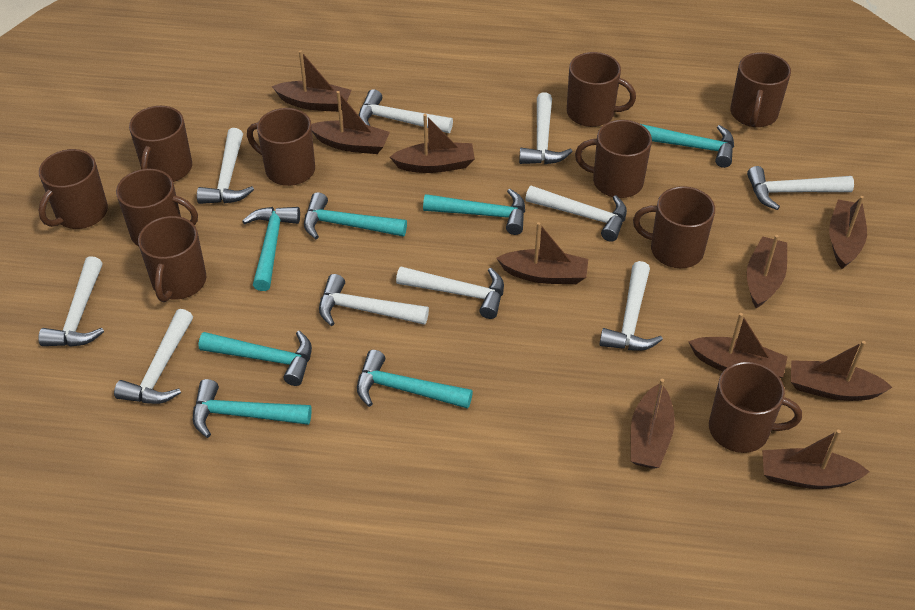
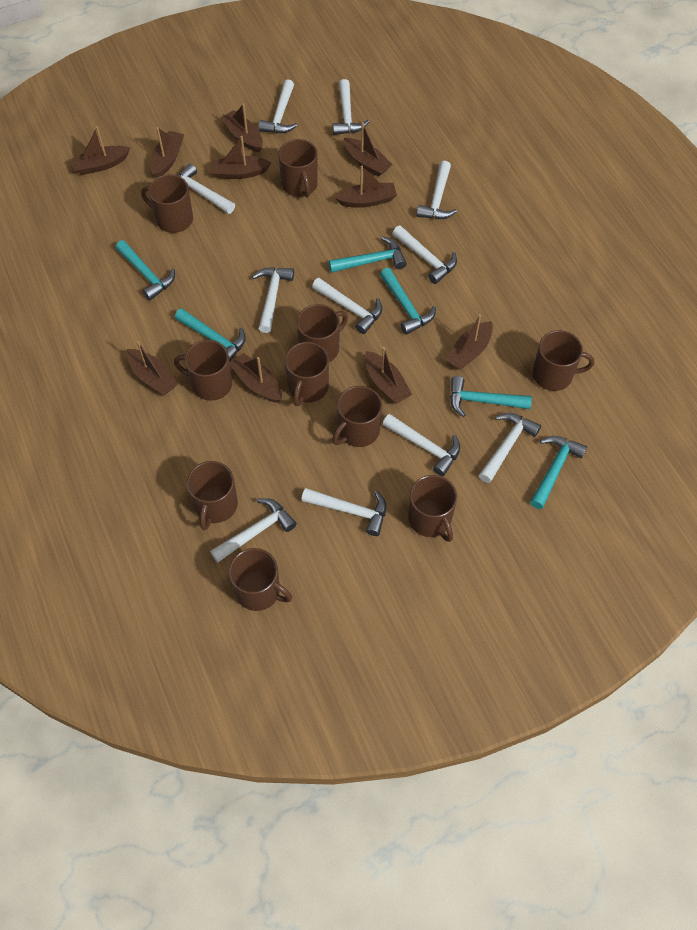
turquoise hammer: [193,379,312,438] [199,331,312,386] [242,207,300,291] [304,192,407,239] [357,350,473,409] [423,189,525,235] [641,124,734,168] = 7 -> [115,240,175,301] [175,308,246,362] [329,236,407,273] [380,268,436,335] [450,376,532,417] [530,436,587,509] = 6
white hammer: [38,256,104,347] [114,309,193,404] [197,128,254,204] [319,274,429,326] [359,89,453,133] [396,267,504,319] [519,92,573,164] [525,186,627,242] [599,261,663,351] [747,166,854,210] = 10 -> [178,164,235,214] [210,498,297,563] [252,267,294,333] [258,79,297,134] [301,488,386,536] [312,278,382,334] [333,79,369,135] [383,414,460,476] [392,225,457,284] [416,161,457,219] [479,413,541,483] = 11

